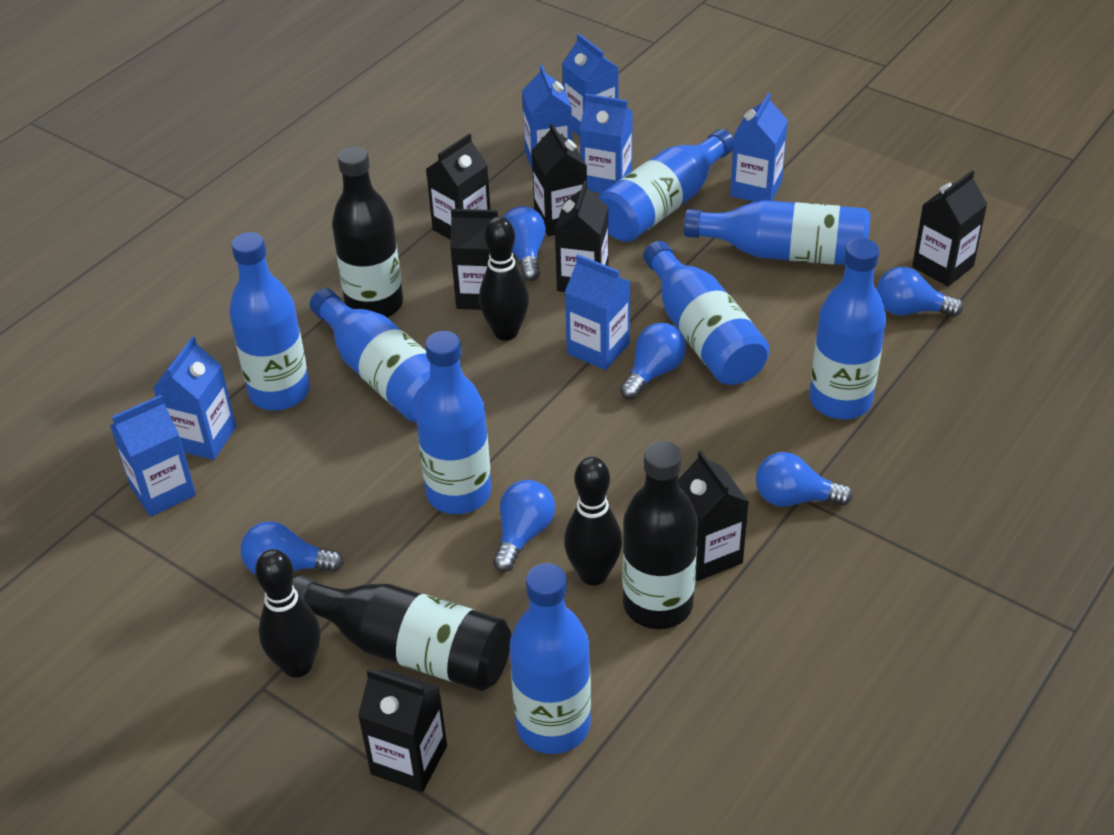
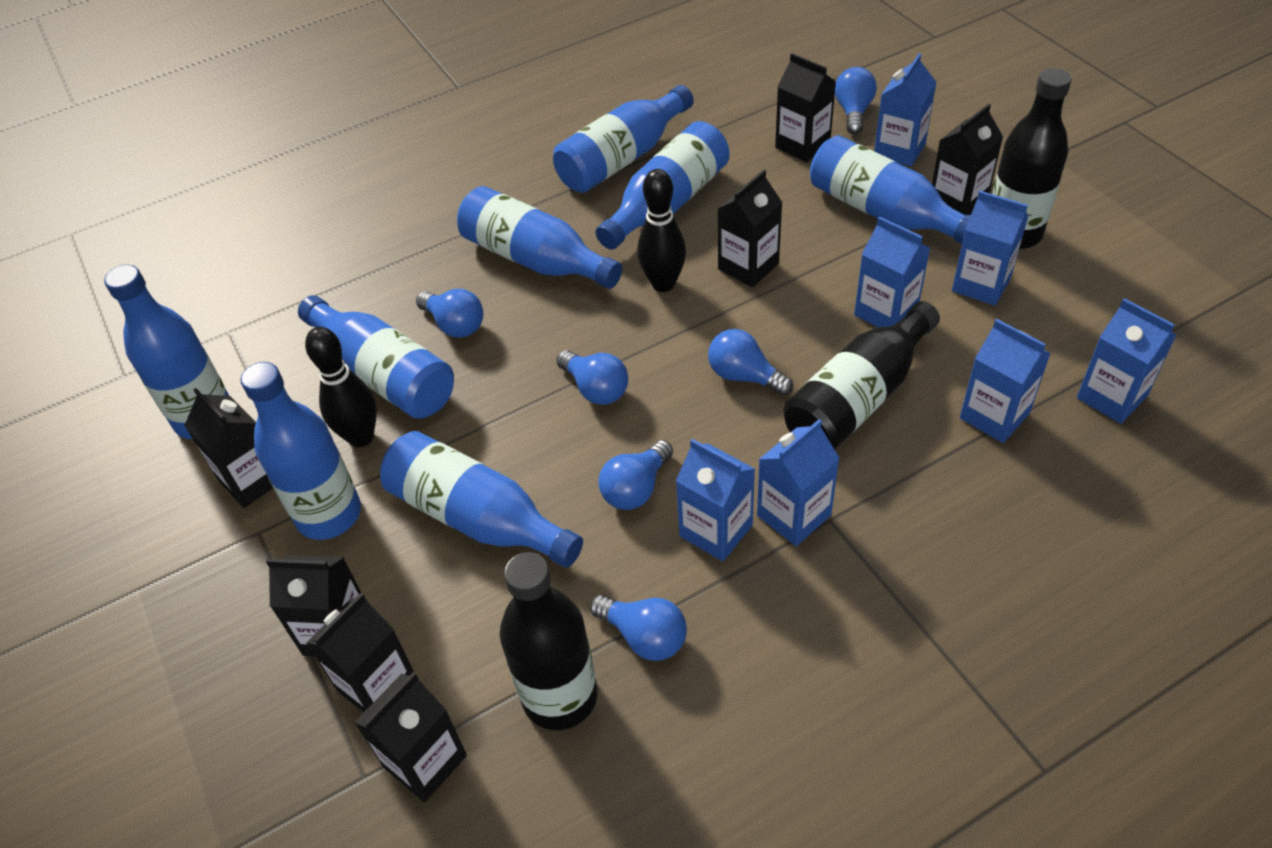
black bowling pin: [255,549,321,677] [479,216,529,341] [564,457,622,585] = 3 -> [305,327,377,447] [637,169,686,292] = 2

